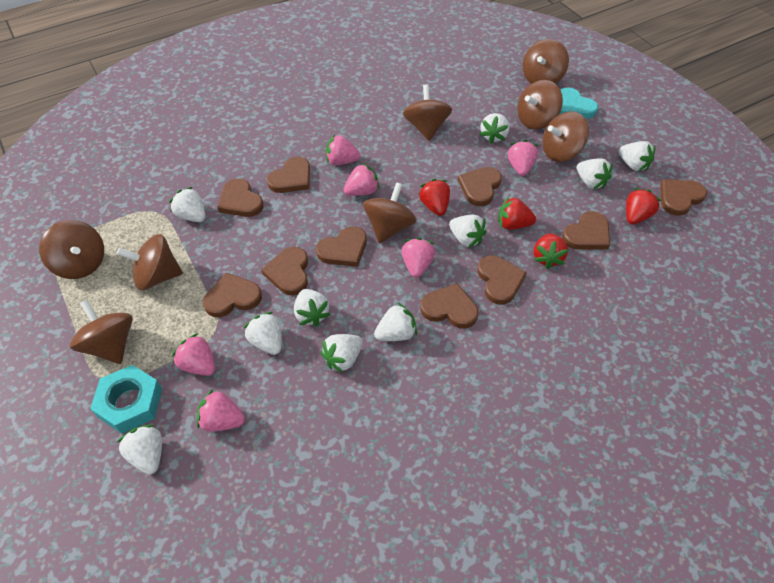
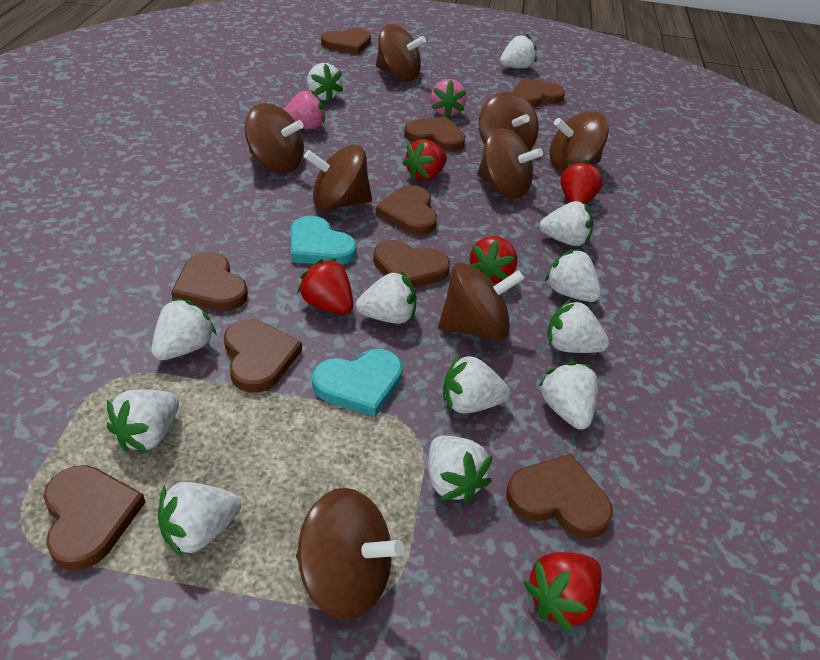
brown heart: [203,273,262,317] [217,179,264,217] [261,247,308,295] [267,157,310,193] [316,226,367,267] [420,283,478,329] [458,167,502,206] [477,255,527,304] [562,211,610,250] [660,179,707,216] = 10 -> [43,465,145,570] [171,252,248,311] [224,319,302,393] [321,28,371,54] [373,240,450,288] [375,185,437,235] [404,117,466,152] [506,454,613,539] [513,77,565,107] = 9
pink strawberry: [172,333,215,376] [197,389,245,432] [326,134,361,165] [343,163,380,196] [401,238,435,278] [508,140,538,176] = 6 -> [284,90,325,129] [431,79,467,118] = 2
red strawberry: [418,179,450,216] [498,197,536,230] [534,233,568,269] [626,188,662,224] = 4 -> [297,259,353,315] [402,139,447,181] [470,236,517,283] [524,552,601,632] [560,160,603,204] = 5
turquoise heart: [560,88,598,118] = 1 -> [291,216,357,265] [312,349,403,417] = 2
turquoise nut: [90,365,162,434] = 1 -> none = 0
white strawberry: [116,425,162,475] [169,187,205,222] [244,312,282,355] [294,289,331,327] [321,334,363,373] [374,303,417,341] [449,214,487,248] [480,113,509,144] [576,159,613,189] [619,141,656,171] = 10 -> [107,389,179,453] [152,298,217,360] [158,482,241,558] [307,63,343,102] [356,271,416,324] [428,436,493,503] [443,354,510,414] [500,34,537,68] [538,361,598,430] [539,201,594,246] [545,249,601,302] [548,299,609,353] = 12

